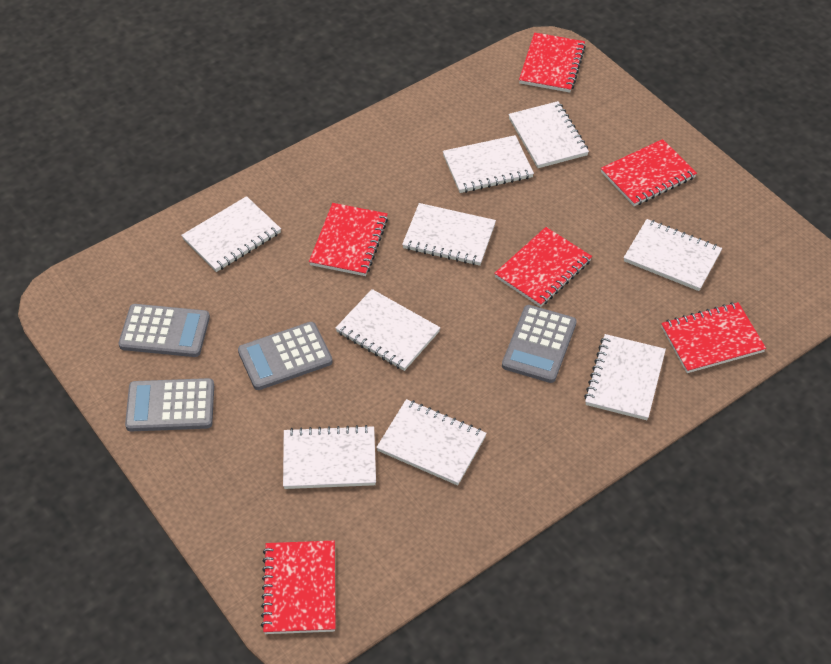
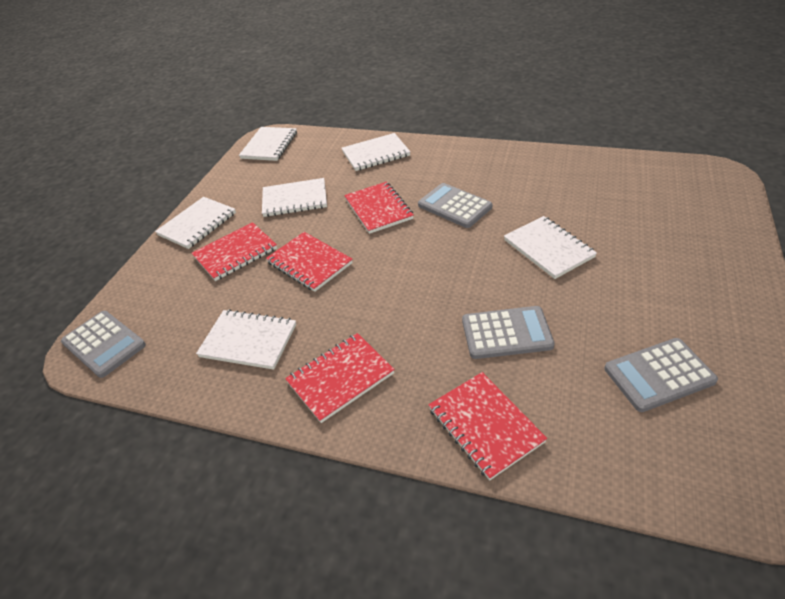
red notebook: [261,541,336,634] [309,203,388,276] [494,227,592,307] [519,32,586,93] [601,139,697,206] [661,302,766,373] = 6 -> [192,222,277,281] [266,232,353,292] [285,333,395,423] [344,182,414,234] [428,372,547,480] = 5
white notebook: [181,196,281,272] [283,425,376,489] [336,289,440,371] [376,399,487,486] [402,203,496,266] [443,135,534,193] [508,101,589,168] [584,334,666,420] [624,219,722,291] = 9 -> [155,197,236,249] [196,309,296,370] [239,127,297,161] [262,178,327,217] [342,133,410,171] [504,216,597,279] = 6

